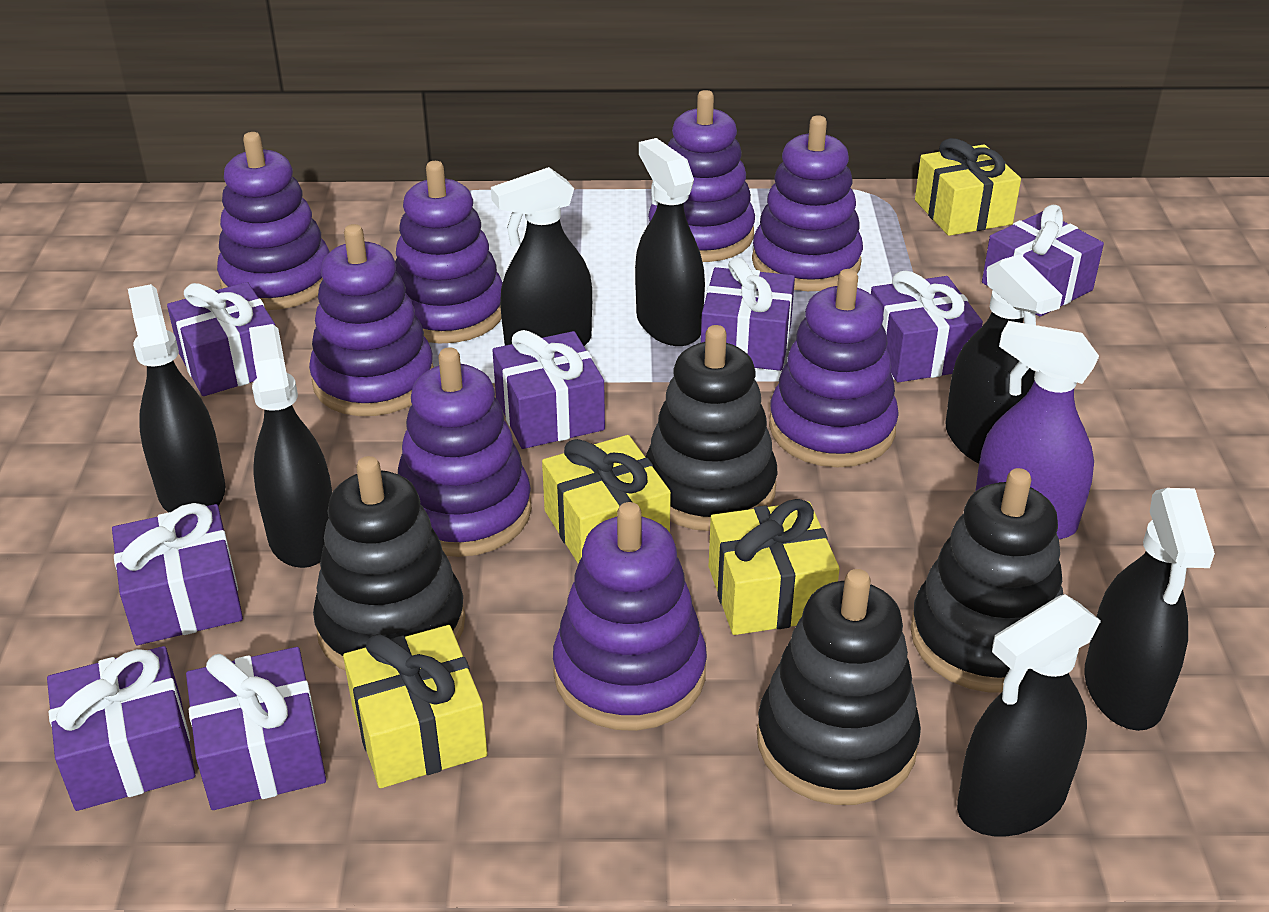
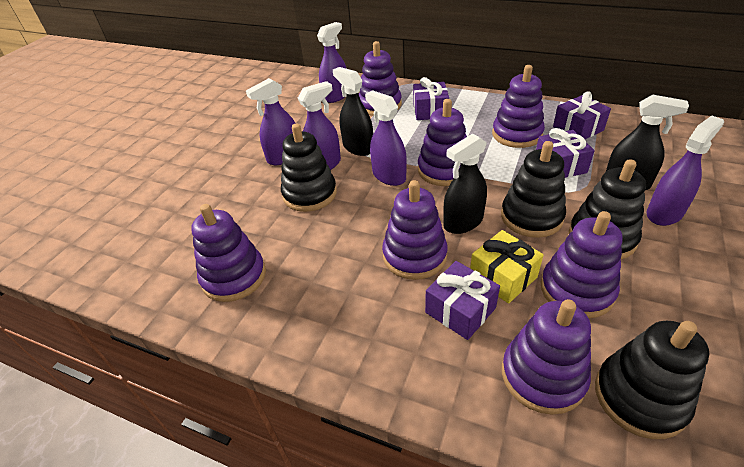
black spray bottle: [128,284,225,512] [249,324,332,568] [491,167,592,346] [635,138,705,346] [946,254,1063,463] [957,594,1101,837] [1084,488,1215,731] = 7 -> [333,67,373,156] [443,133,487,234] [606,95,689,190] = 3
purple gift: [47,646,195,811] [112,503,243,645] [167,282,275,396] [186,647,326,810] [492,330,605,449] [701,257,795,371] [871,270,983,382] [982,205,1104,316] = 8 -> [413,77,449,120] [425,261,500,340] [536,128,595,178] [553,91,611,139] = 4
purple spray bottle: [976,321,1099,539] = 1 -> [246,78,296,165] [297,81,341,170] [317,22,347,103] [365,90,407,186] [647,116,724,226] = 5
purple stacking toy: [217,132,330,310] [309,224,434,416] [395,161,503,343] [398,347,532,557] [553,502,707,731] [648,90,755,262] [752,115,863,291] [769,269,899,468] = 8 -> [191,204,266,302] [359,41,402,116] [382,180,448,280] [418,99,467,186] [492,65,545,148] [502,299,591,415] [541,211,623,318] = 7
yellow gift: [343,625,487,788] [542,435,671,564] [708,499,840,635] [915,138,1021,236] = 4 -> [470,230,544,303] = 1

